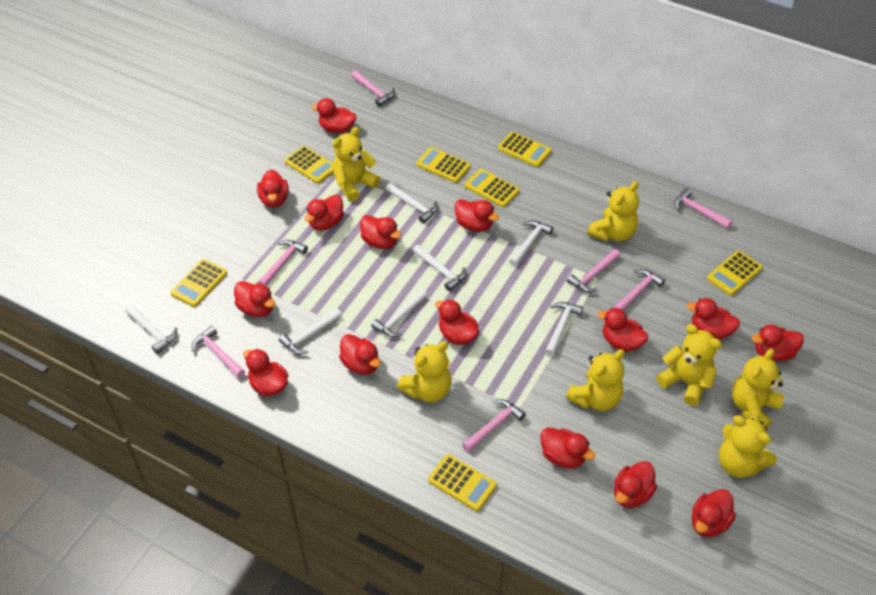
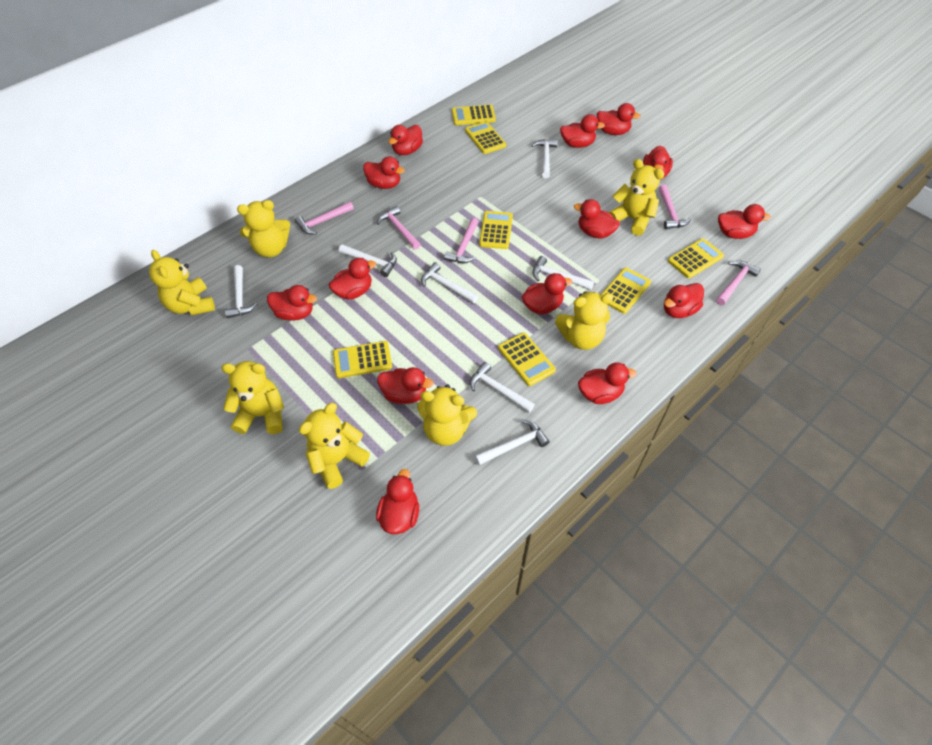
pink hammer: [192,326,245,378] [258,240,308,286] [351,70,395,107] [462,399,526,452] [567,249,620,293] [613,269,665,310] [674,188,732,229] = 7 -> [295,202,354,235] [377,206,420,249] [444,218,479,263] [659,184,691,229] [716,260,761,305] = 5
red duck: [234,281,275,317] [243,349,289,396] [257,170,289,208] [304,195,344,230] [311,98,356,133] [339,334,381,375] [360,215,401,249] [435,299,479,345] [455,199,499,232] [540,427,595,468] [598,308,648,352] [614,461,657,508] [687,298,740,339] [692,489,736,537] [752,325,804,361] = 15 -> [267,285,317,320] [329,258,376,299] [363,156,405,189] [376,469,419,534] [377,367,434,404] [388,125,423,155] [522,273,572,314] [560,114,605,148] [574,199,620,239] [578,362,637,404] [597,103,641,135] [643,146,673,180] [664,283,704,318] [718,204,771,239] = 14

